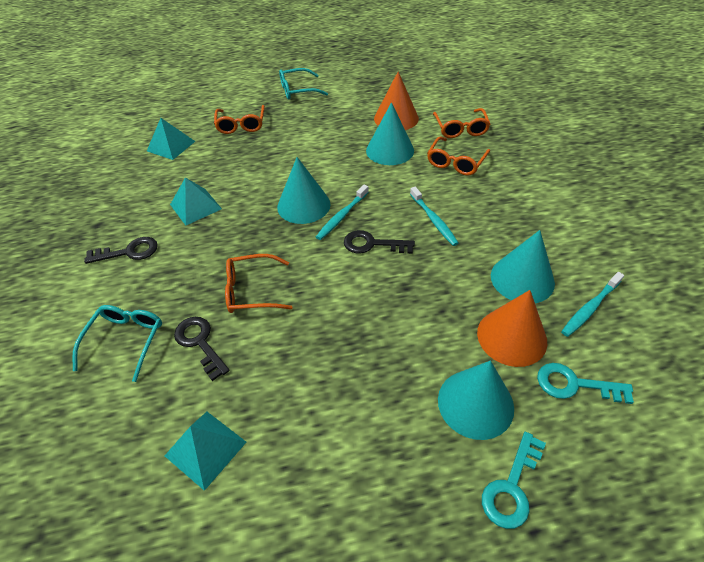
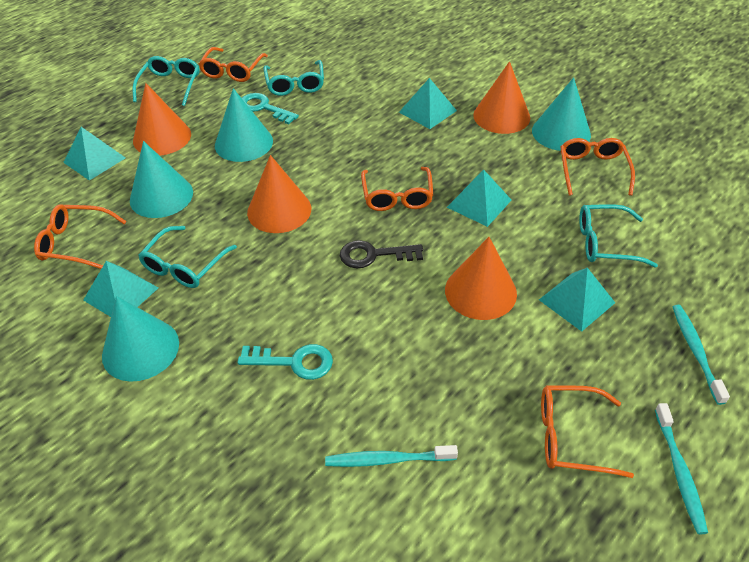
black key: [84,237,158,264] [174,317,230,381] [344,230,415,254] = 3 -> [340,240,423,268] = 1
orange cone: [374,72,419,130] [477,290,547,367] = 2 -> [133,83,191,156] [247,155,311,233] [445,237,517,320] [473,61,530,134] = 4
orange glasses: [214,105,265,134] [225,254,293,313] [427,137,490,175] [433,108,490,138] = 4 -> [34,204,127,269] [199,47,268,82] [361,167,433,211] [541,385,634,478] [560,138,635,196] = 5
turquoise glasses: [72,305,162,382] [279,68,328,100] = 2 -> [133,56,199,106] [138,226,237,288] [263,60,324,96] [579,204,658,268] = 4
turquoise pyramid: [147,118,195,160] [165,412,246,491] [170,178,222,225] = 3 -> [63,127,125,181] [83,261,158,317] [399,78,457,129] [447,170,511,227] [539,268,615,332] = 5

